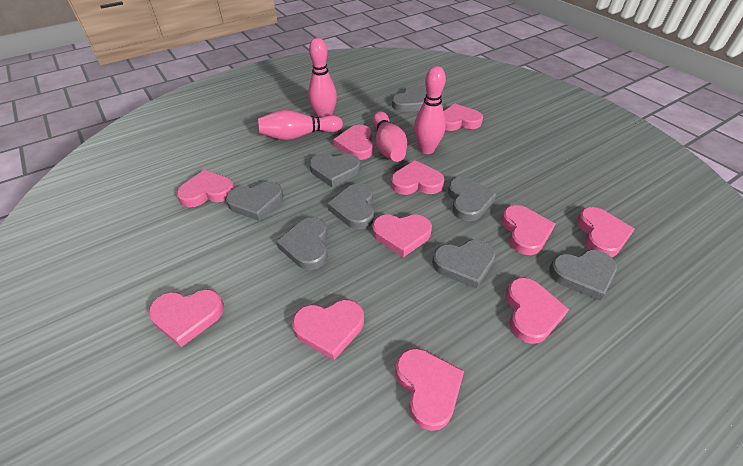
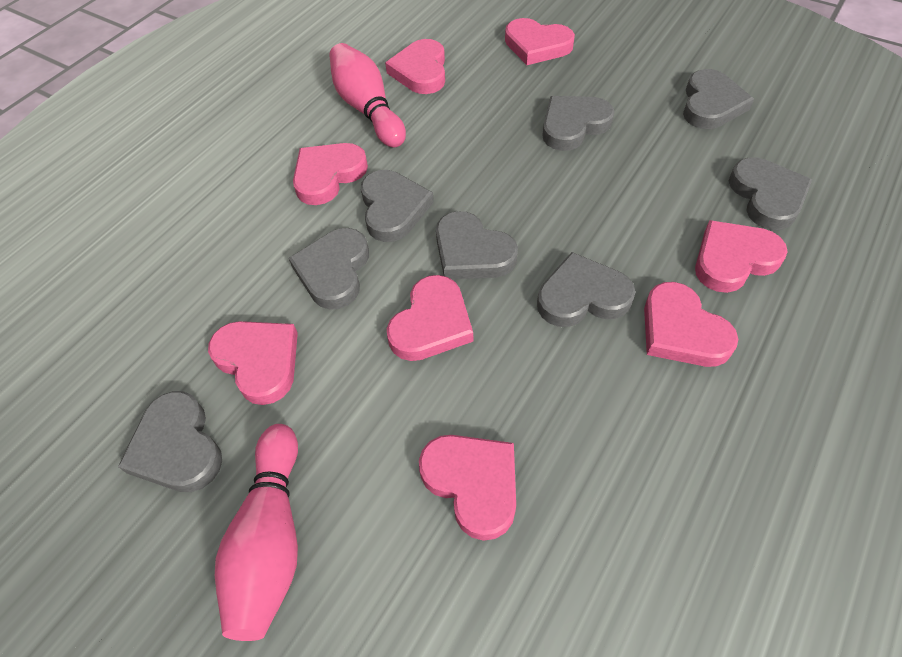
pink bowling pin: [258,110,343,140] [308,38,337,118] [372,111,407,162] [414,66,446,154] = 4 -> [215,424,298,641] [329,43,406,147] = 2
pink heart: [148,289,224,347] [176,170,235,207] [292,299,364,360] [333,125,373,160] [372,214,432,257] [391,160,444,195] [395,348,464,431] [444,103,483,131] [501,205,555,255] [506,277,569,344] [577,207,635,257] = 11 -> [208,321,298,405] [293,143,368,205] [385,39,445,94] [387,275,473,361] [419,435,516,541] [505,18,575,65] [644,282,738,367] [695,220,788,293] = 8

